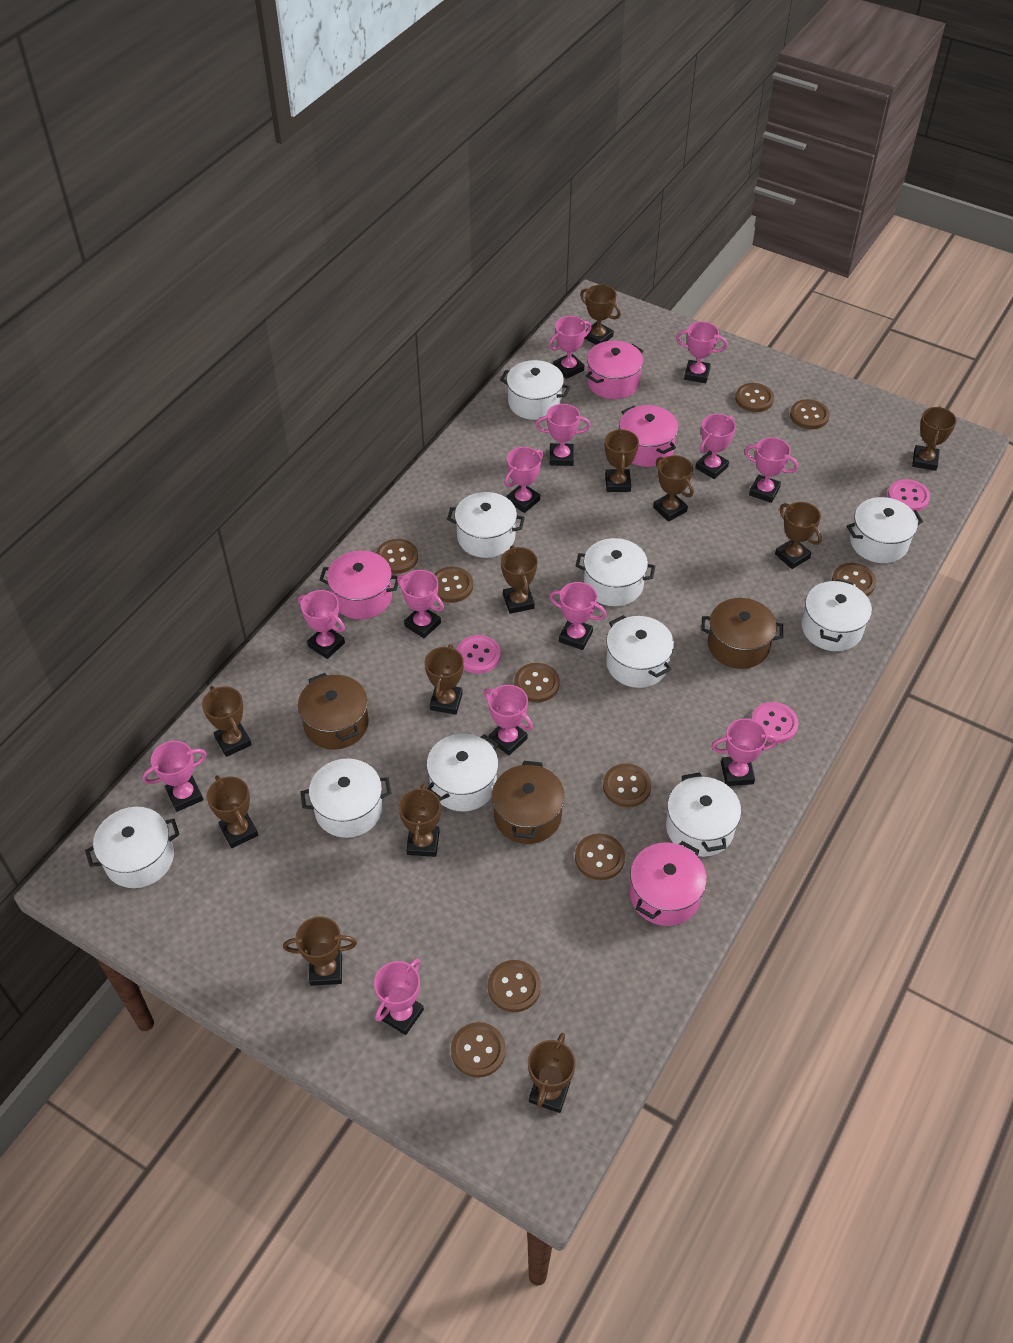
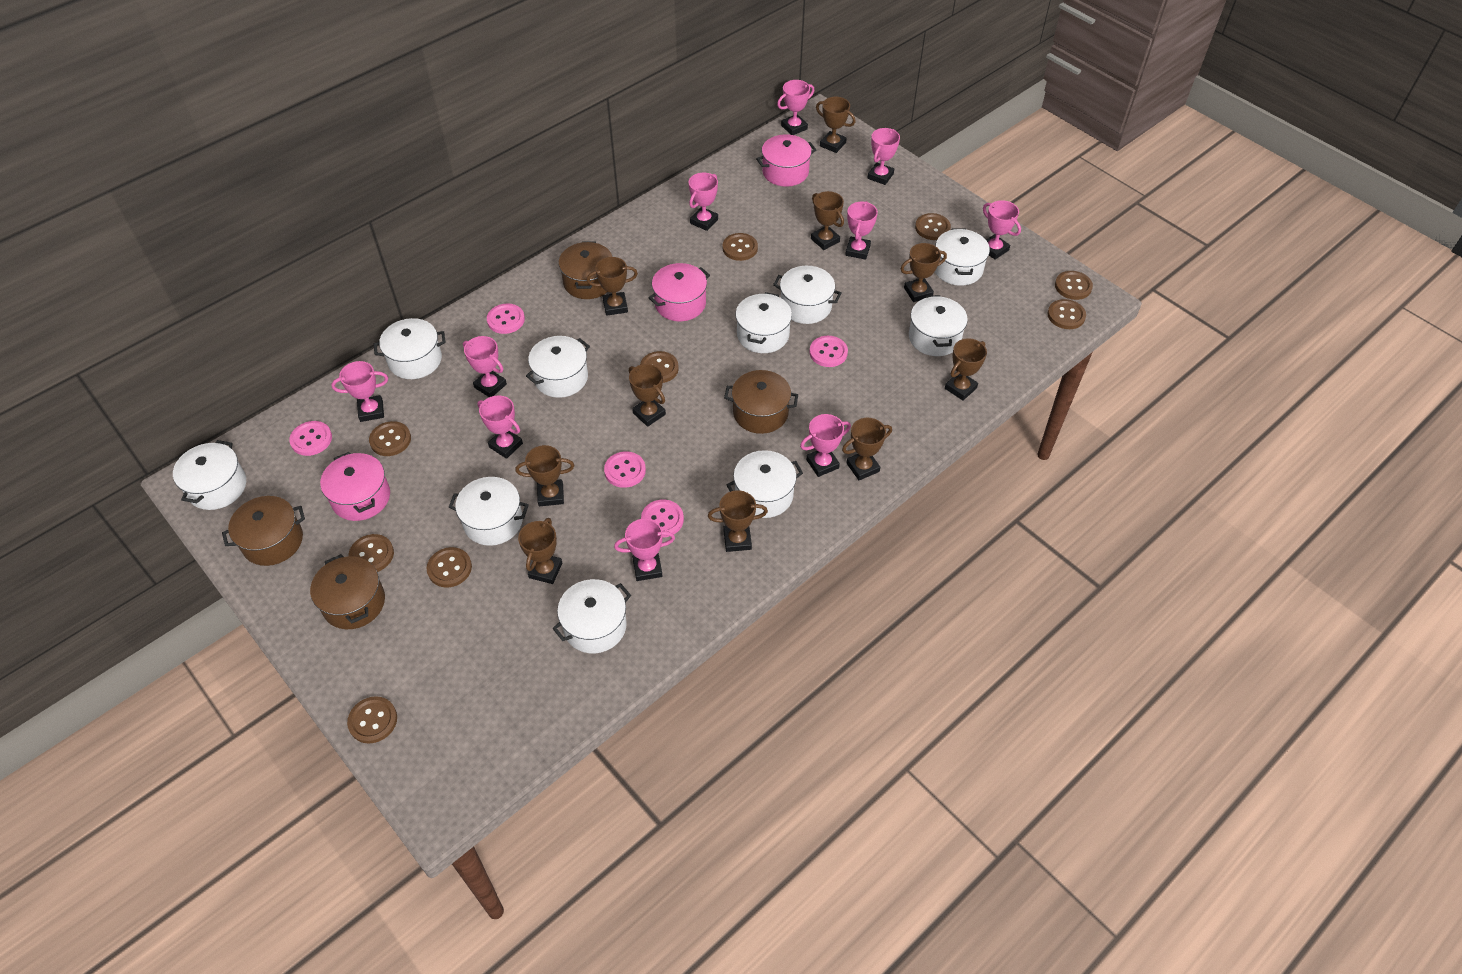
brown button: [376,539,418,574] [434,567,473,603] [451,1022,506,1078] [488,960,541,1012] [514,663,560,702] [575,833,625,880] [603,763,651,807] [735,383,774,412] [790,399,830,429] [832,563,876,596] = 10 -> [347,696,397,743] [349,534,394,572] [369,421,411,456] [427,547,472,587] [640,351,679,383] [722,233,758,261] [915,213,951,240] [1047,299,1086,329] [1055,271,1093,300] = 9
brown pot: [298,673,369,749] [492,761,565,844] [701,598,783,669] = 3 -> [222,496,305,566] [310,554,385,629] [559,241,612,299] [724,370,798,434] = 4
brown trophy: [202,686,252,757] [207,775,258,848] [283,916,357,986] [399,784,441,857] [424,644,464,715] [501,546,538,614] [528,1033,576,1113] [580,285,621,345] [605,428,639,492] [653,455,694,522] [775,502,822,569] [912,406,957,471] = 12 -> [515,445,574,506] [518,518,562,584] [586,257,638,316] [629,364,666,427] [708,490,768,552] [811,191,844,250] [816,97,856,153] [842,418,892,480] [901,243,947,302] [945,338,987,401] = 10
pink button: [456,635,501,674] [751,702,799,743] [888,479,930,511] = 3 -> [289,421,332,456] [487,303,525,334] [604,451,646,488] [641,500,684,538] [809,336,848,367] = 5
pink pot: [319,551,398,619] [586,341,643,399] [619,405,678,467] [630,841,707,926] = 4 -> [320,452,390,521] [649,263,710,321] [756,134,816,187] = 3
pink trophy: [142,741,207,812] [298,590,345,659] [374,958,424,1035] [397,570,444,638] [484,685,533,755] [504,447,543,513] [535,404,591,466] [549,316,591,379] [549,582,607,650] [676,321,728,383] [695,414,736,479] [711,719,777,786] [745,437,798,503] = 13 -> [331,361,388,422] [463,336,507,397] [477,395,523,459] [614,519,675,581] [689,173,718,231] [777,80,814,135] [800,414,851,477] [845,201,878,260] [867,128,900,185] [983,200,1021,260] = 10

